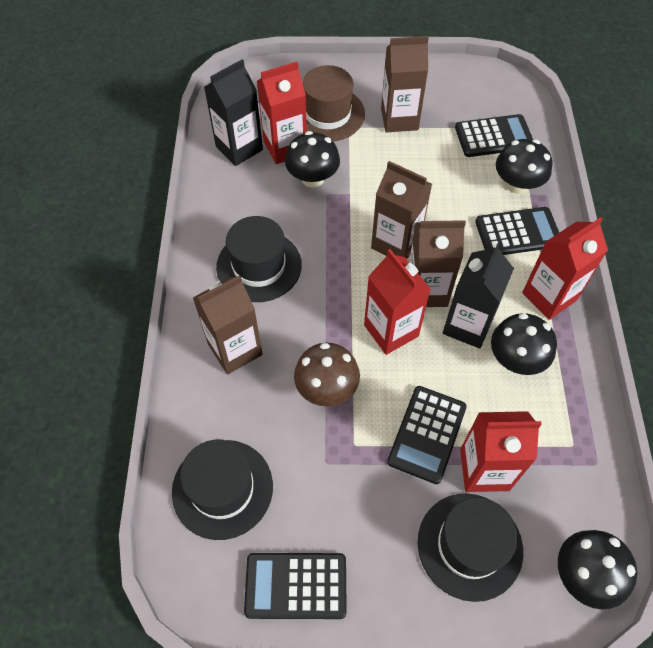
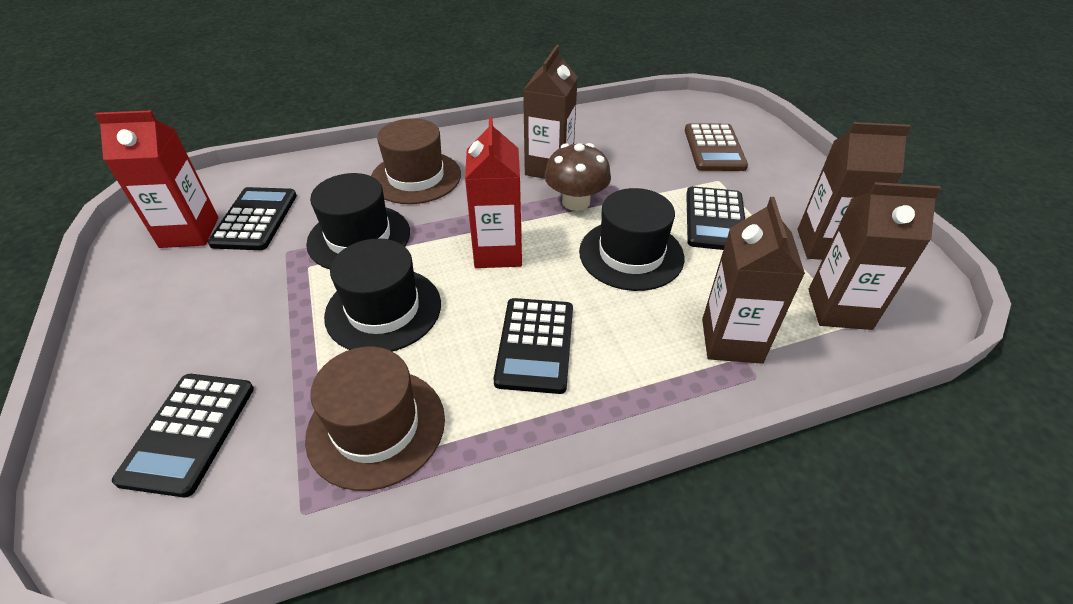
black carton: [204,59,263,166] [443,243,514,349] = 2 -> none = 0
black mushroom: [285,131,340,187] [491,313,557,375] [496,139,552,194] [558,530,637,609] = 4 -> none = 0
brown calculator: none = 0 -> [685,123,748,171] = 1
brown hat: [303,65,365,141] = 1 -> [305,347,445,491] [371,118,461,204] = 2
red carton: [257,62,307,164] [364,249,431,355] [460,411,542,492] [522,217,608,320] = 4 -> [95,110,218,248] [465,117,522,268] = 2

